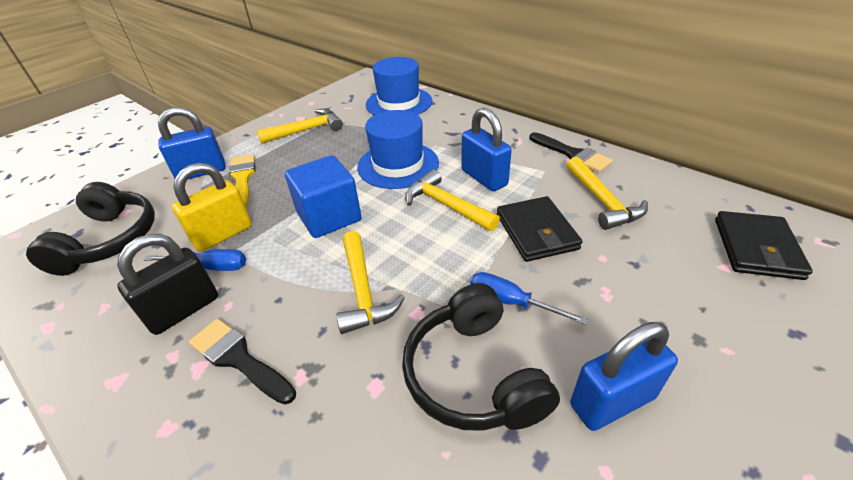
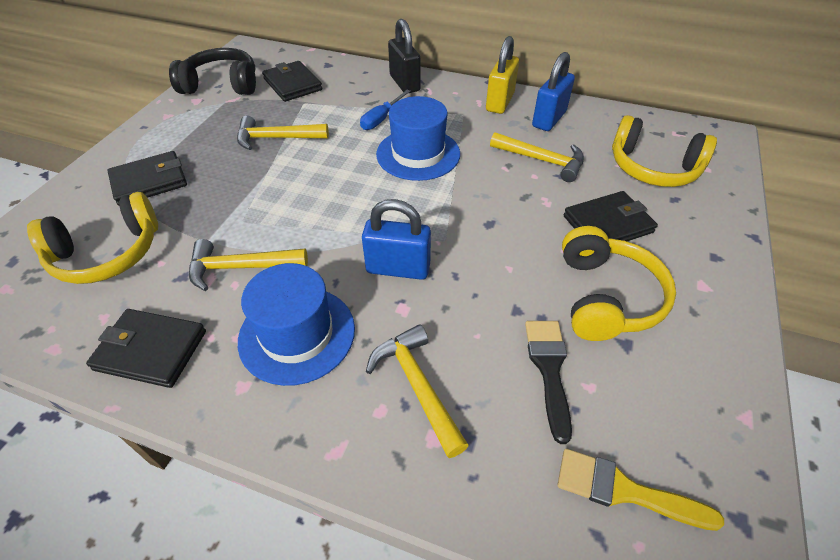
black brush: [189,319,296,405] [529,132,613,172] = 2 -> [525,321,572,444] = 1
black headphones: [26,182,155,276] [402,283,560,431] = 2 -> [169,48,256,95] = 1
black wallet: [497,196,582,262] [715,211,813,280] = 2 -> [86,309,206,388] [107,151,187,206] [262,61,322,102] [564,191,658,241] = 4
blue cube: [285,155,362,238] = 1 -> none = 0
blue padlock: [158,107,226,179] [462,108,512,191] [570,322,678,431] = 3 -> [362,199,431,280] [532,52,575,131] = 2
blue screwdriver: [144,249,246,271] [470,272,588,325] = 2 -> [360,90,411,130] = 1
yellow headphones: none = 0 -> [27,192,158,284] [562,226,676,341] [612,115,717,187] = 3

